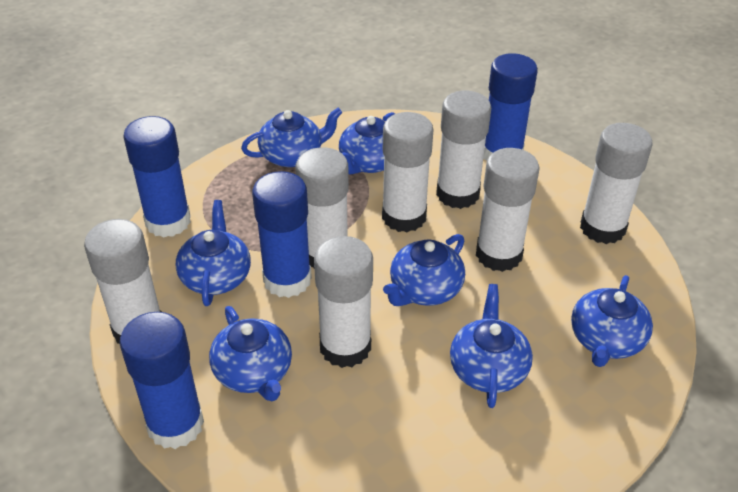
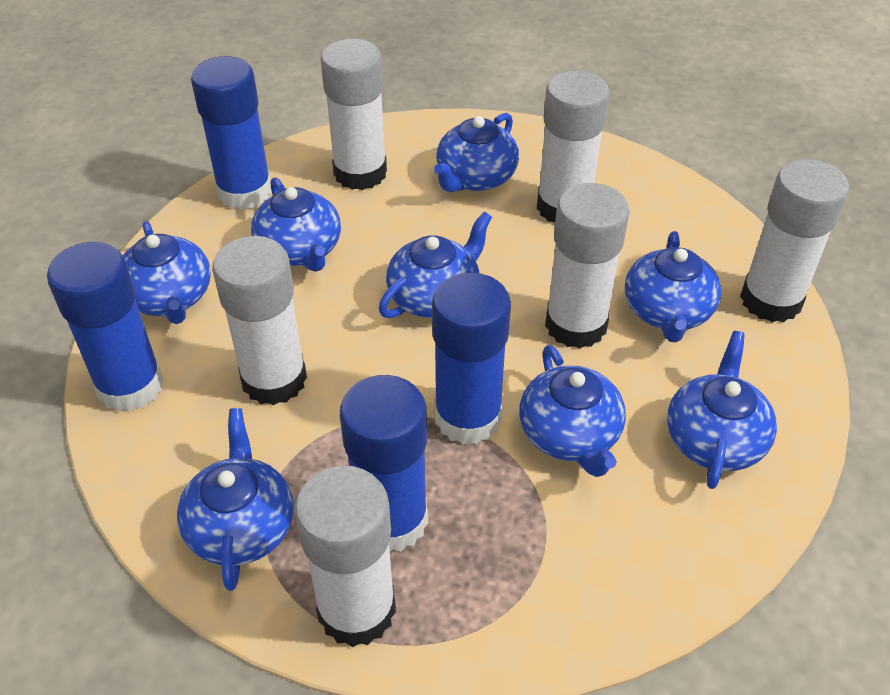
blue teapot: [176,200,251,306] [209,306,292,401] [241,108,342,167] [339,112,395,175] [383,234,465,306] [450,284,533,408] [571,275,653,367] = 7 -> [123,221,211,324] [177,408,294,591] [251,177,341,272] [379,212,492,318] [434,113,519,192] [519,345,626,477] [625,231,721,343] [667,331,777,489] = 8
white glue stick: [84,219,162,344] [295,147,349,268] [314,236,373,368] [382,112,434,232] [436,90,491,209] [476,148,540,272] [580,123,653,244] = 7 -> [212,236,307,405] [294,466,396,647] [321,39,387,190] [537,71,610,223] [545,183,630,349] [740,159,849,322] = 6

